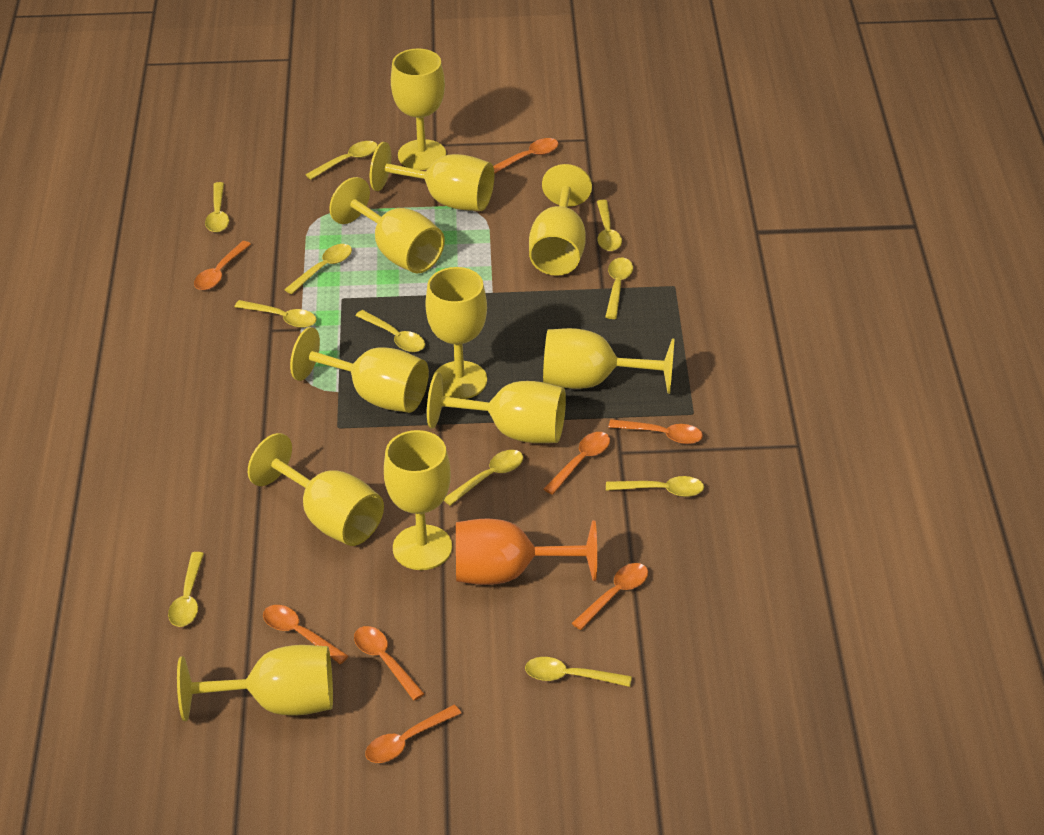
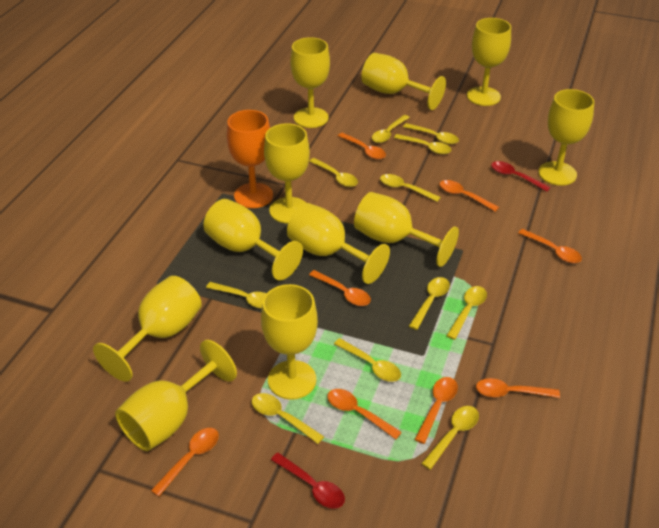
red spoon: none = 0 -> [271,453,345,509] [491,161,551,192] = 2

